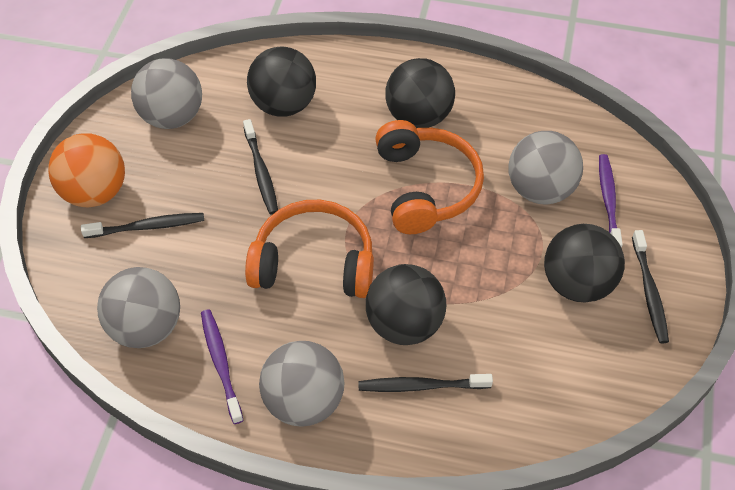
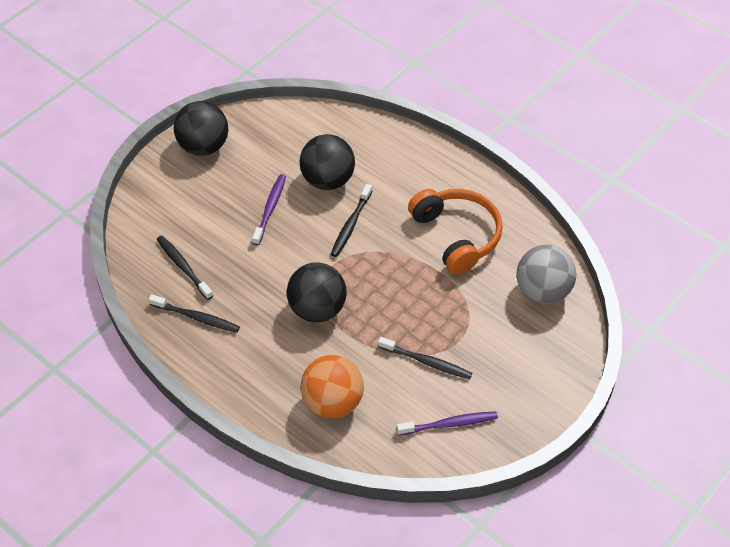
black ball: [247,47,316,116] [366,264,446,345] [386,58,455,128] [544,224,625,302] = 4 -> [174,101,228,156] [287,263,347,322] [300,134,355,190] = 3
grey ball: [97,267,180,348] [131,58,202,129] [259,341,345,427] [508,131,583,205] = 4 -> [516,245,576,304] = 1
orange headphones: [245,200,374,298] [375,120,484,234] = 2 -> [408,189,503,275] = 1

